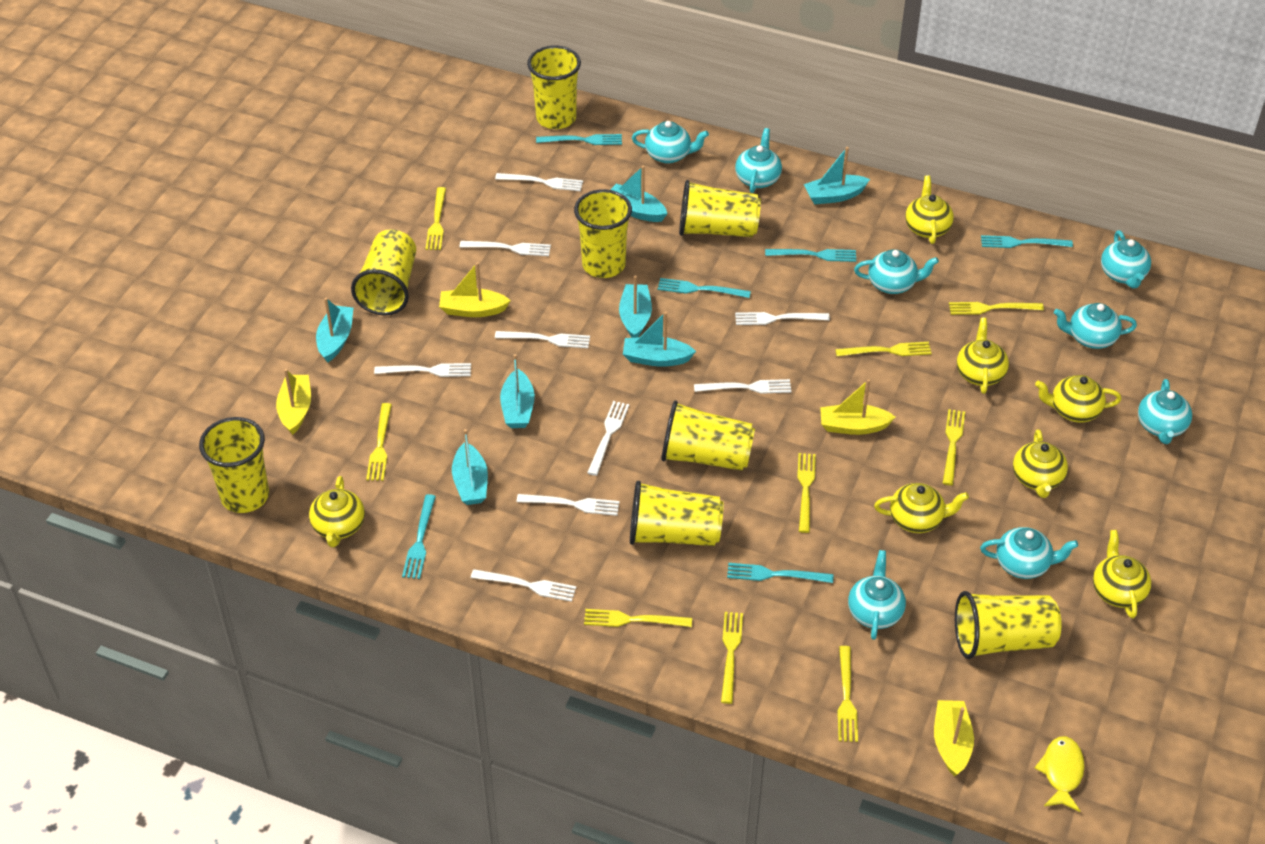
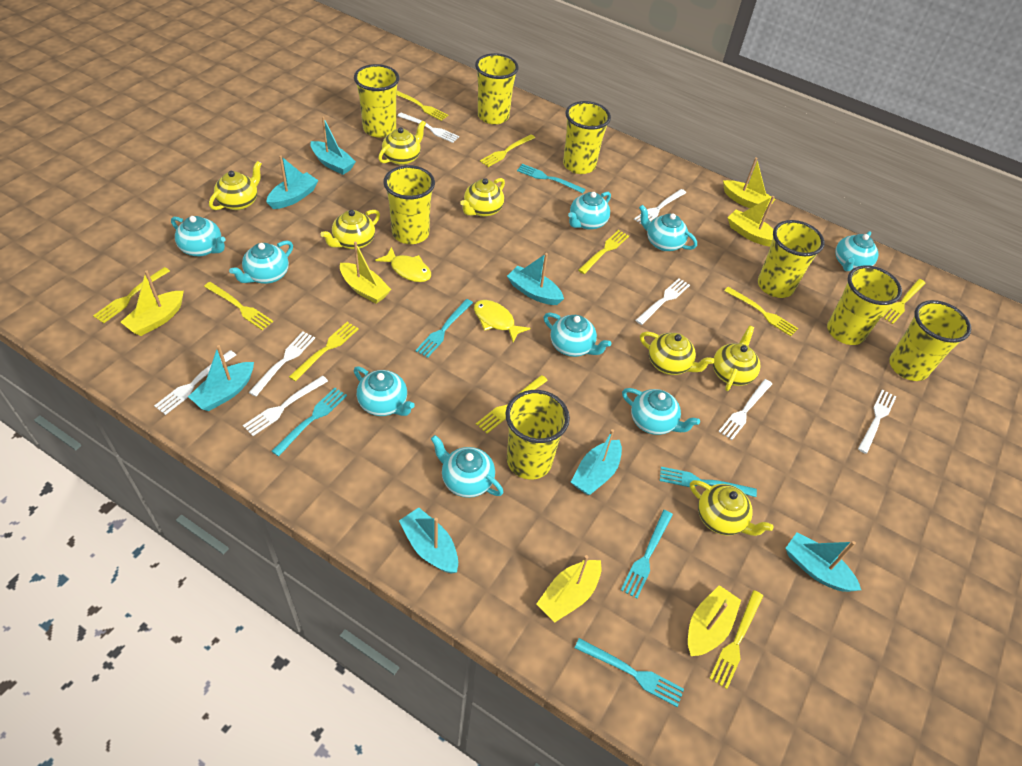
turquoise teapot: [632,121,709,164] [735,128,782,193] [848,550,906,640] [854,249,939,294] [980,527,1078,579] [1054,303,1137,349] [1101,230,1151,288] [1138,379,1192,444] = 8 -> [171,216,226,256] [229,241,293,284] [354,366,415,416] [431,435,503,498] [544,313,611,357] [568,192,611,230] [622,388,700,435] [639,205,697,251] [835,231,878,271] = 9
white fork: [374,363,471,377] [460,241,551,256] [471,569,576,602] [495,173,583,191] [495,331,590,348] [517,494,620,516] [587,401,629,476] [694,379,791,394] [735,312,830,325] = 9 -> [154,350,236,415] [243,376,328,436] [248,332,315,397] [397,113,459,143] [634,189,686,224] [635,278,690,325] [718,379,772,440] [858,389,897,454] = 8
yellow boat: [276,369,311,435] [439,262,511,317] [820,379,896,435] [934,700,974,777] = 4 -> [121,271,184,336] [340,242,391,304] [536,555,601,622] [688,585,741,656] [723,157,775,209] [727,196,774,246] = 6
yellow fish: [1035,736,1084,812] = 1 -> [375,247,431,282] [474,300,530,343] = 2
yellow fork: [366,403,392,481] [425,187,446,250] [584,609,692,627] [721,612,743,704] [797,453,816,533] [835,342,932,356] [837,646,858,742] [943,409,965,485] [949,302,1044,315] = 9 -> [93,267,170,323] [204,282,273,330] [289,322,359,381] [396,91,448,121] [476,375,548,434] [480,134,535,167] [578,230,629,274] [709,590,763,689] [724,287,798,336] [882,279,926,324] = 10

